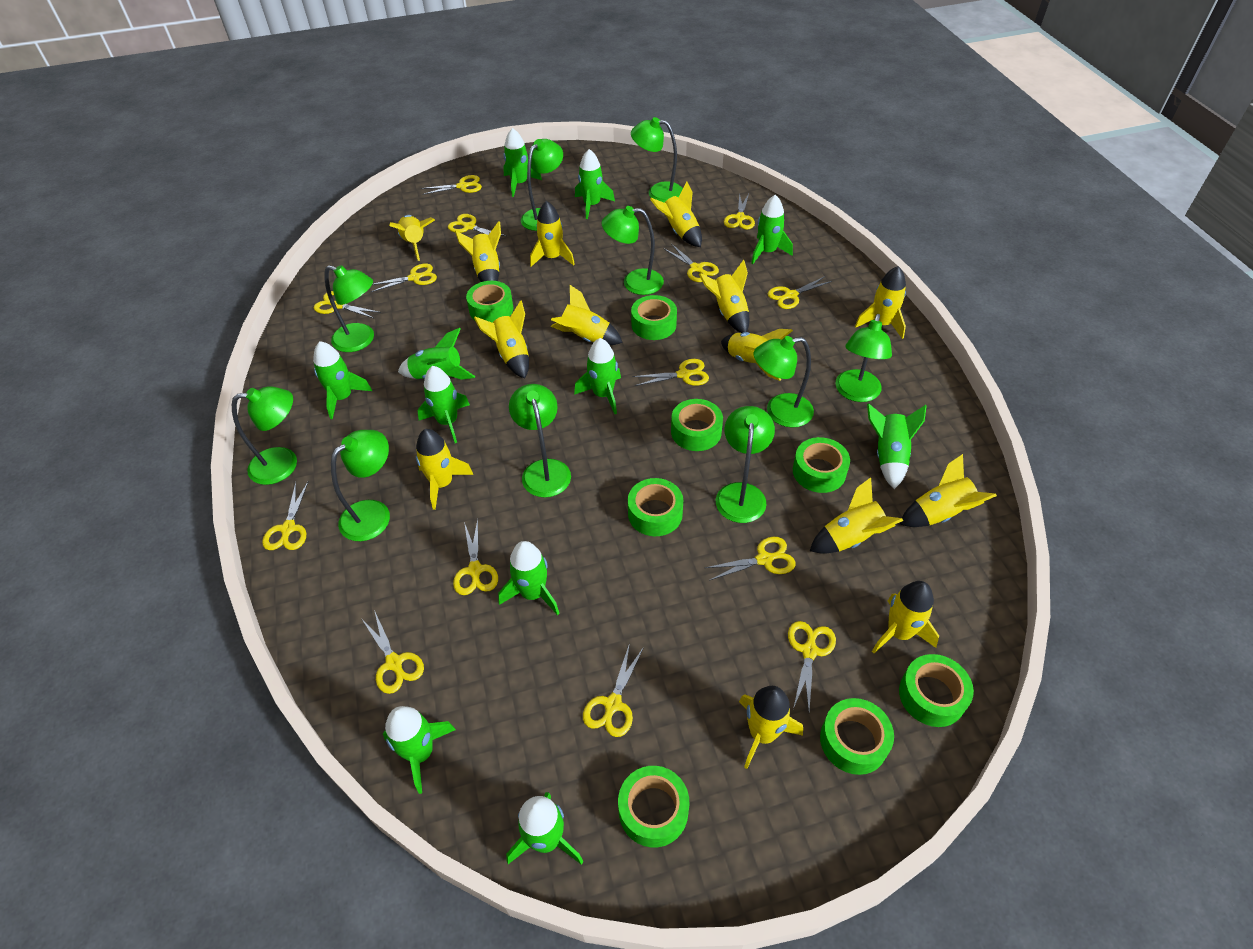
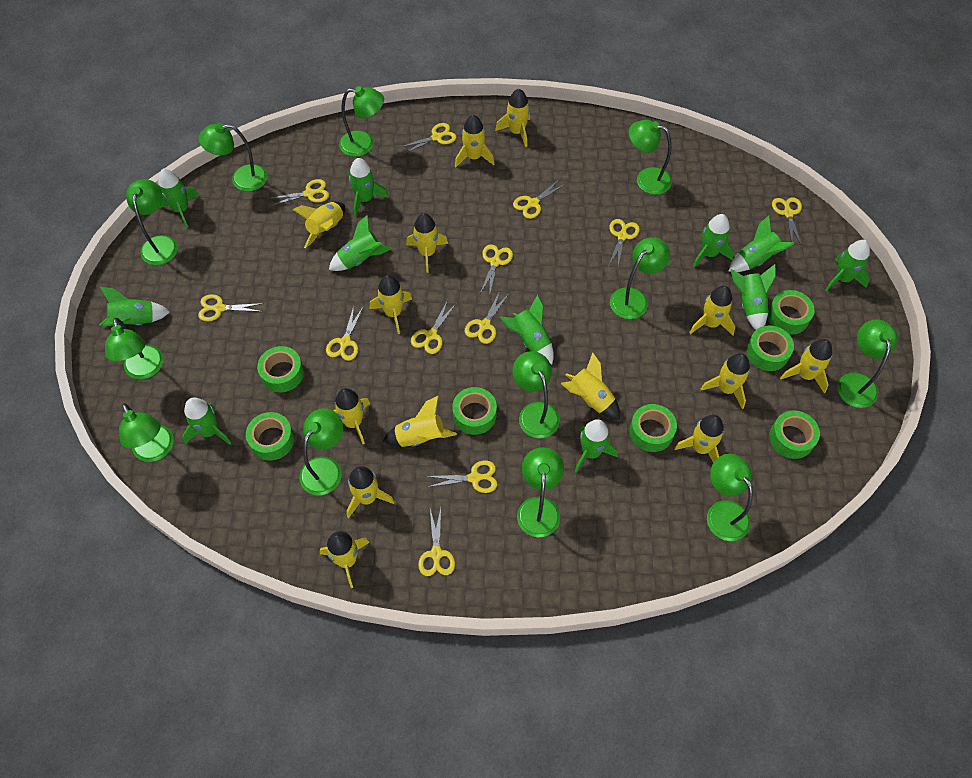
green lamp: [232,386,297,485] [324,265,374,352] [331,430,390,541] [509,384,571,498] [521,139,563,231] [602,206,664,295] [631,117,683,203] [716,406,775,523] [754,336,814,428] [836,314,892,402] = 10 -> [105,318,164,379] [119,403,174,462] [126,179,178,265] [198,123,268,192] [299,408,343,495] [339,86,384,157] [512,351,560,438] [517,447,564,537] [610,237,670,319] [629,120,672,195] [707,454,753,541] [837,319,897,408] = 12
green tape: [466,281,513,323] [618,766,690,848] [628,478,683,536] [631,295,677,340] [671,399,723,451] [793,437,850,493] [820,698,894,775] [899,654,974,727] = 8 -> [246,412,294,461] [257,346,304,392] [452,387,497,435] [629,404,677,452] [746,326,794,371] [768,290,815,334] [769,410,820,459] = 7
yellow scissors: [262,481,309,550] [314,291,381,319] [361,610,424,694] [371,264,437,292] [421,175,482,195] [448,214,506,241] [453,519,498,595] [583,643,644,737] [633,359,709,386] [663,244,719,282] [705,537,796,581] [724,193,755,230] [768,276,832,309] [788,621,836,710] = 14 -> [198,294,264,322] [268,179,329,206] [326,306,364,361] [399,123,457,154] [411,300,457,354] [418,508,455,576] [426,460,497,493] [464,291,509,344] [480,244,513,297] [513,180,566,219] [609,219,640,266] [772,197,802,246] = 12

